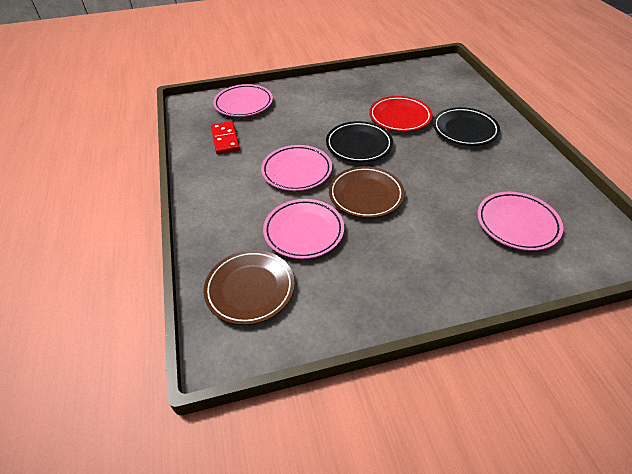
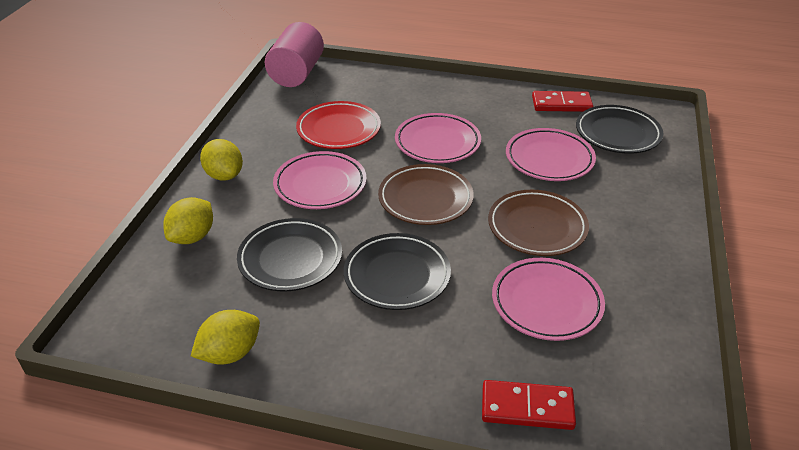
black plate: [326,121,393,162] [433,107,500,146] = 2 -> [237,218,342,291] [344,233,451,310] [576,105,663,154] = 3
pink cylinder: none = 0 -> [265,22,324,87] = 1
red domino: [211,121,240,155] = 1 -> [482,380,576,430] [532,91,594,112] = 2
yellow lemon: none = 0 -> [163,197,213,244] [191,310,260,365] [200,139,243,181] = 3

